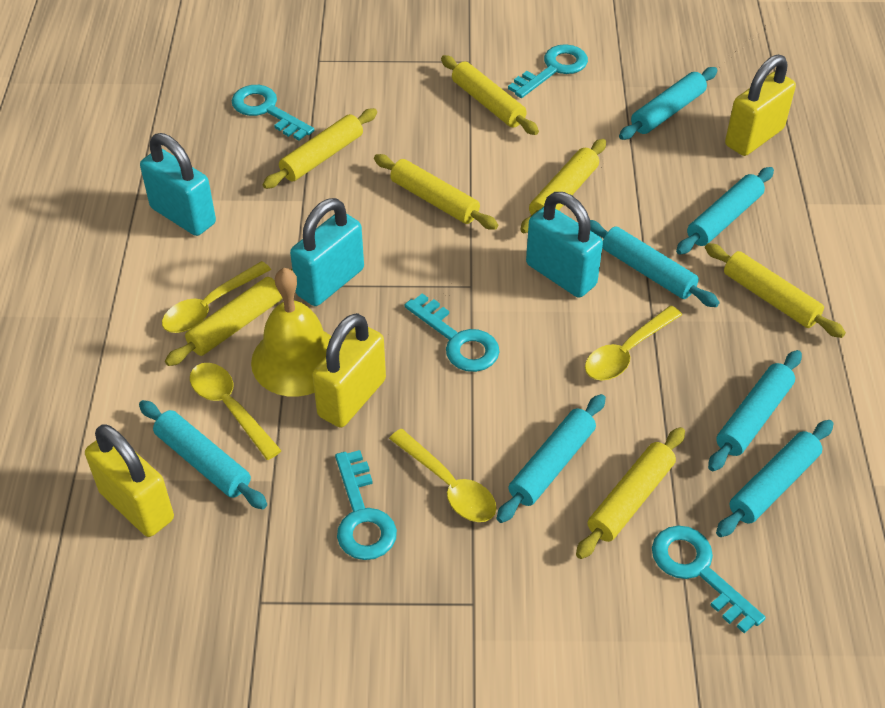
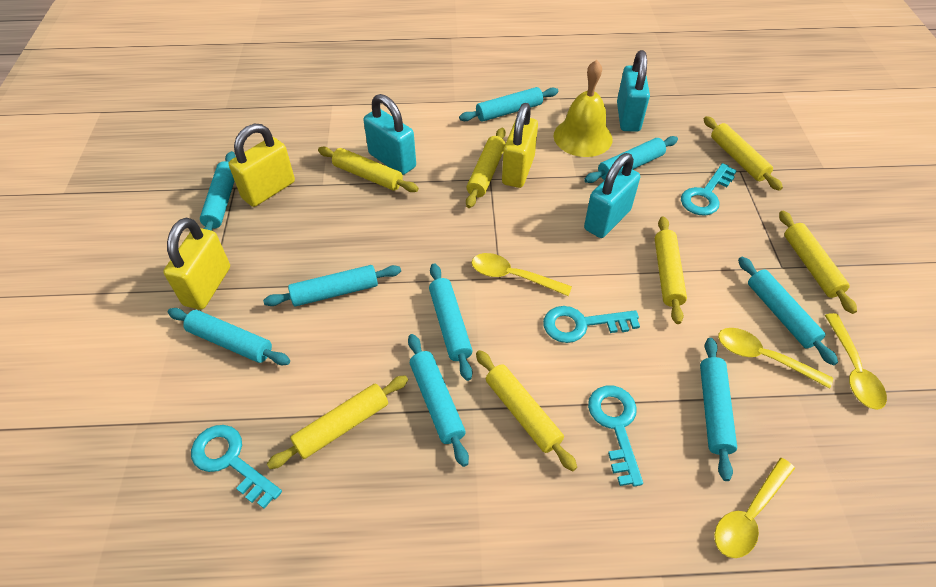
turquoise key: [231,85,314,140] [335,450,397,560] [404,293,500,372] [508,44,588,98] [652,526,765,634] = 5 -> [191,425,282,509] [543,306,640,343] [588,386,643,487] [681,163,737,216] = 4
turquoise rolling pin: [139,400,267,509] [497,394,606,523] [590,220,720,307] [619,67,717,140] [676,167,774,255] [708,350,802,471] [716,420,833,537] = 7 -> [168,308,290,365] [200,151,236,231] [263,265,401,306] [408,334,469,467] [429,263,473,381] [459,87,558,122] [584,136,678,183] [700,338,737,481] [738,257,838,366] = 9

